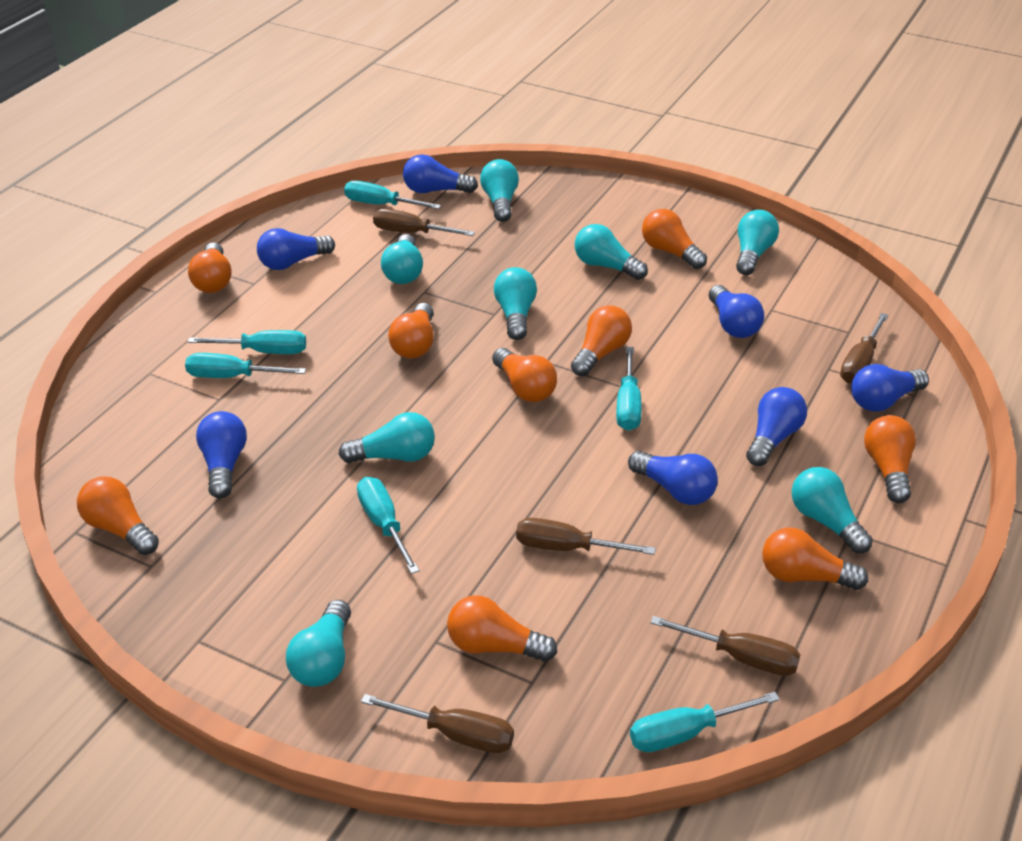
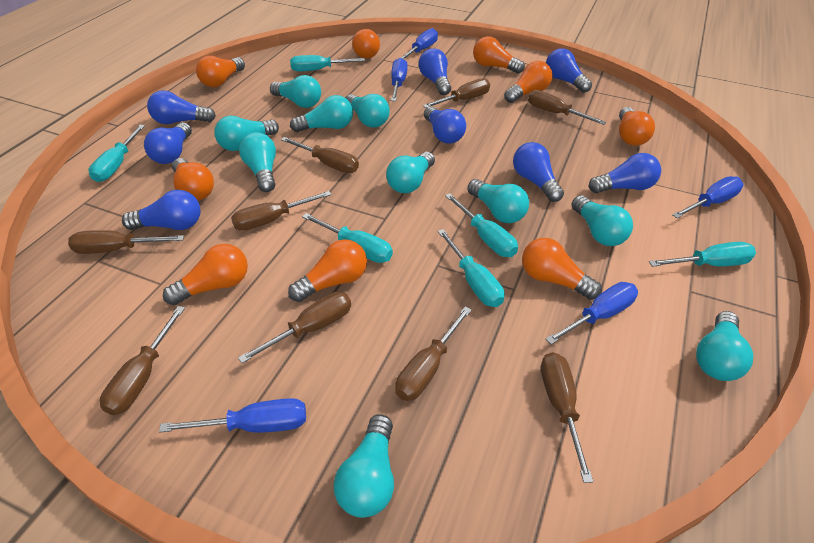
blue light bulb: [196,411,247,499] [257,228,335,270] [403,154,478,193] [628,451,718,505] [709,285,764,338] [746,387,807,466] [851,364,929,412] = 7 -> [122,190,201,230] [144,122,192,164] [147,90,216,124] [419,48,451,95] [424,106,466,144] [513,142,564,202] [546,48,592,93] [589,153,661,193] = 8
blue screwdriver: none = 0 -> [159,398,306,433] [391,58,408,101] [400,28,438,59] [546,282,638,344] [672,176,744,219] = 5
brown screwdriver: [361,694,514,753] [373,209,475,236] [516,518,656,555] [650,616,801,676] [840,313,889,384] = 5 -> [68,230,184,254] [100,306,185,415] [231,191,332,231] [238,292,351,363] [281,137,359,173] [395,306,472,401] [423,78,490,108] [528,90,606,125] [541,352,593,483] = 9
turquoise light bulb: [286,600,351,687] [338,412,435,463] [381,234,423,284] [480,159,519,222] [494,267,537,340] [575,224,648,280] [736,210,779,275] [792,467,873,553] = 8 -> [214,115,279,151] [239,132,276,192] [270,75,321,108] [290,95,353,132] [334,414,394,518] [346,94,390,128] [386,152,435,193] [467,179,529,223] [572,195,633,246] [696,311,754,381] = 10

